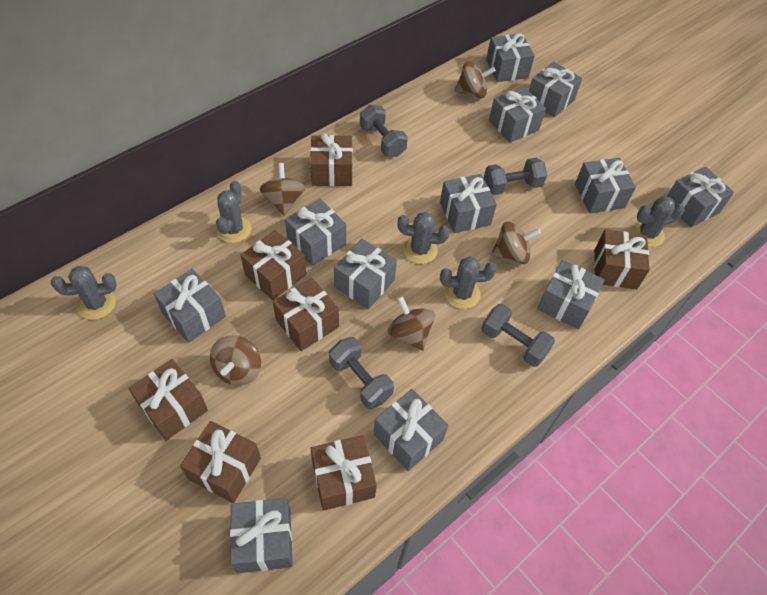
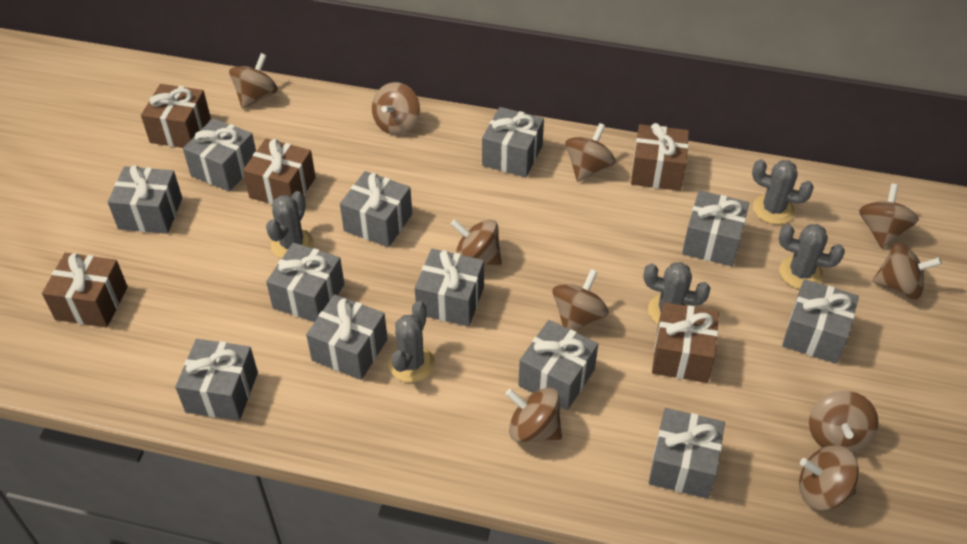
brown gift: [128,359,208,441] [180,421,261,503] [240,230,306,300] [273,278,339,351] [310,133,353,186] [311,435,377,511] [594,229,650,290] = 7 -> [42,253,128,328] [141,84,211,148] [243,138,316,205] [631,123,689,191] [652,302,719,383] = 5
brown spinning top: [210,335,261,386] [260,163,305,216] [387,296,435,350] [455,61,496,98] [491,222,541,264] = 5 -> [229,53,278,109] [372,82,420,135] [450,219,502,265] [506,388,562,443] [552,269,609,331] [565,123,616,182] [799,445,859,510] [809,390,879,453] [859,184,919,248] [872,243,942,299] = 10
grey dumbbell: [329,337,394,409] [360,105,408,157] [481,304,555,367] [484,158,547,195] = 4 -> none = 0

